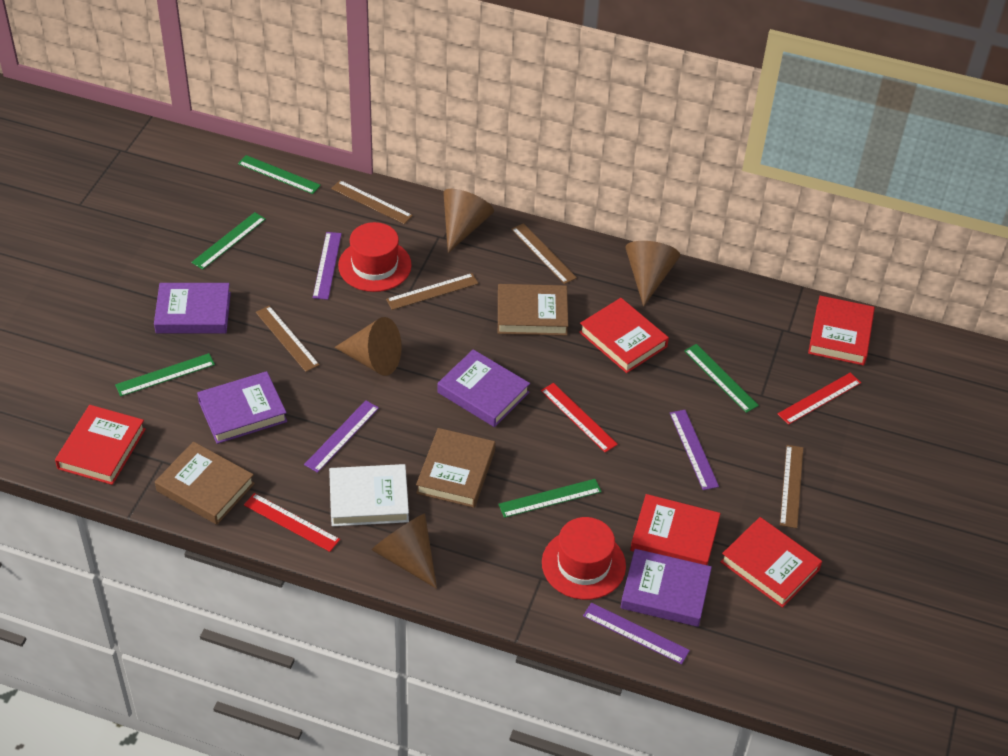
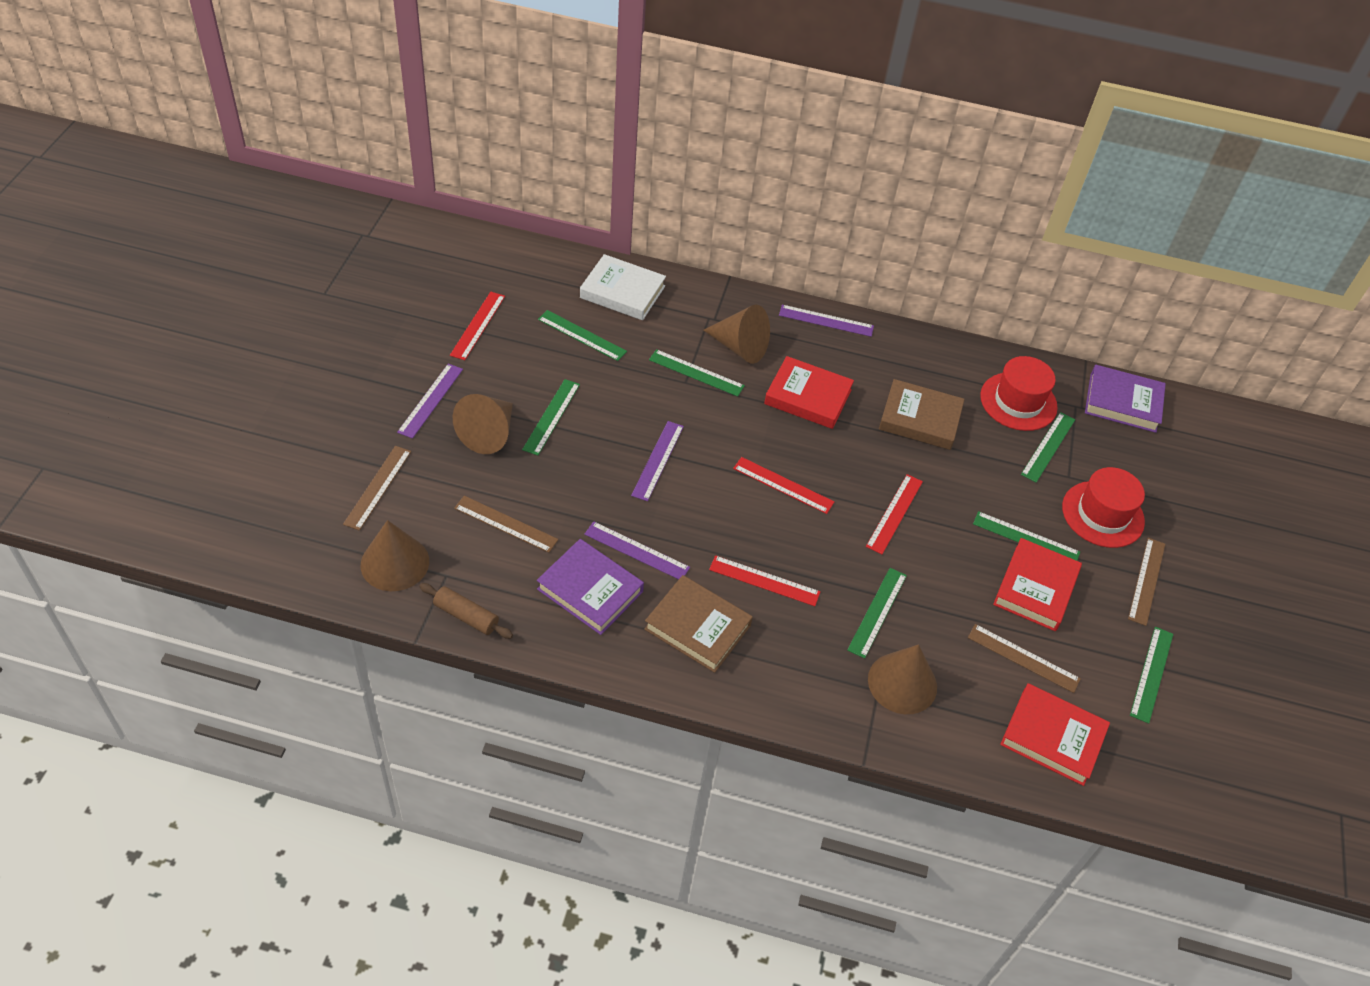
brown book: [155,442,255,525] [416,428,495,508] [498,284,568,336] = 3 -> [644,575,753,673] [879,379,965,450] = 2
brown rolling pin: none = 0 -> [419,583,513,639] = 1
brown ruler: [256,306,320,372] [331,180,413,224] [386,273,479,310] [511,223,577,284] [780,445,803,528] = 5 -> [343,446,411,531] [454,496,558,553] [968,624,1081,693] [1128,538,1165,626] = 4
green ruler: [115,353,215,397] [191,212,266,270] [238,155,321,194] [498,479,602,518] [684,344,759,413] = 5 -> [522,379,580,455] [538,310,627,361] [649,349,745,397] [847,568,907,659] [973,511,1080,561] [1021,412,1075,483] [1130,627,1173,724] = 7
purple book: [154,283,231,333] [197,371,287,444] [438,349,530,427] [620,549,712,627] = 4 -> [537,539,644,635] [1085,364,1166,433] = 2
red book: [55,405,146,485] [579,298,669,373] [630,494,721,565] [720,517,822,608] [808,295,875,365] = 5 -> [764,356,854,429] [993,538,1082,631] [1000,683,1110,786] = 3
red ruler: [244,493,340,552] [541,383,618,452] [778,372,861,425] = 3 -> [450,292,505,360] [709,555,820,606] [733,457,834,514] [866,474,923,554] = 4

